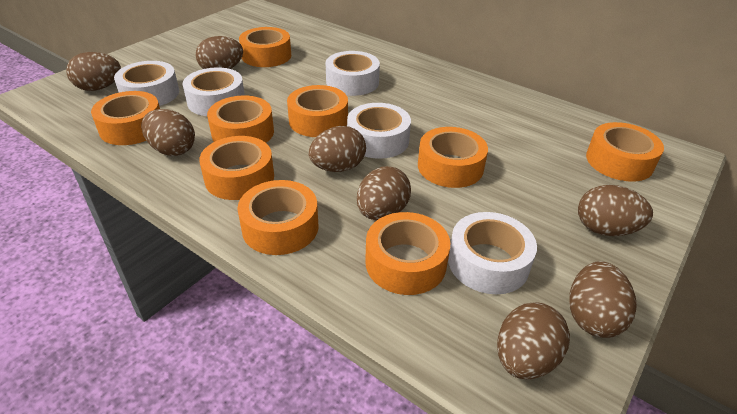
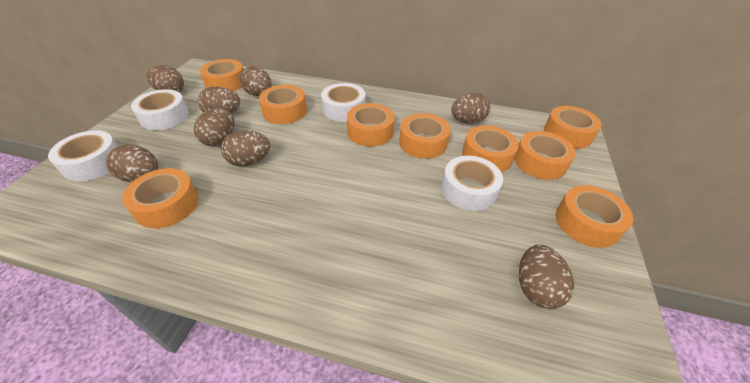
white tape: [114,61,179,106] [183,67,245,116] [326,51,380,96] [347,103,411,159] [448,212,537,294] = 5 -> [48,130,118,181] [131,89,189,130] [321,83,366,122] [441,156,503,211] = 4

